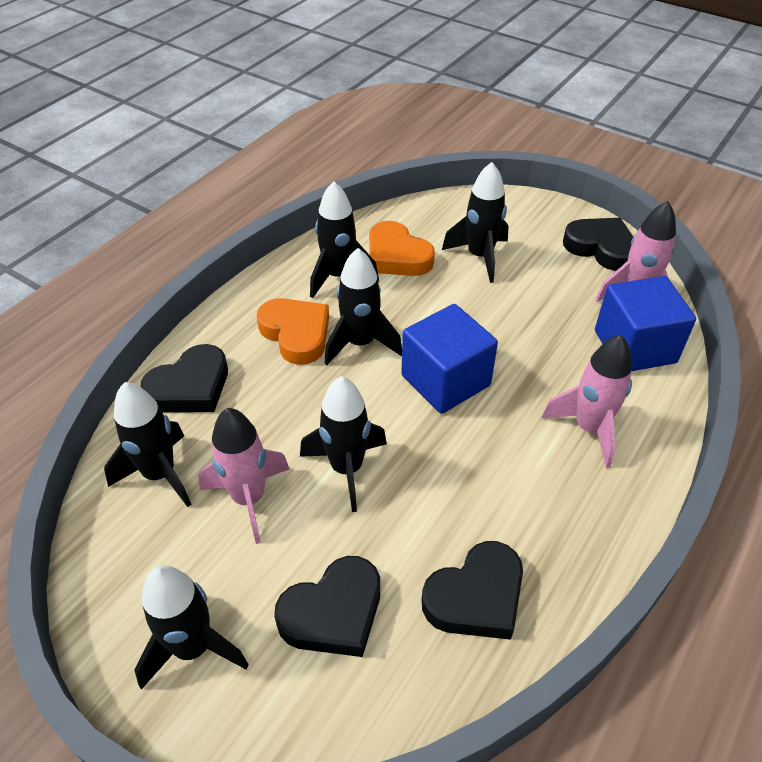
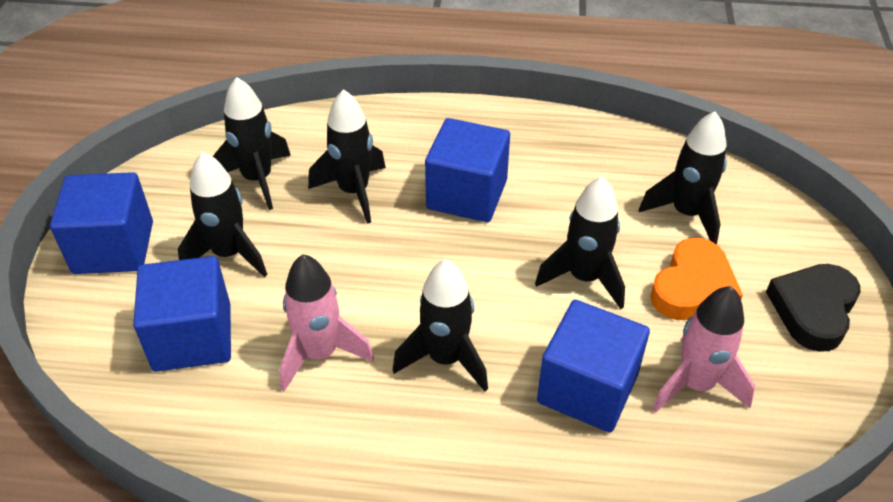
black heart: [141,344,228,413] [274,556,380,657] [422,541,523,640] [563,218,633,271] = 4 -> [766,264,860,352] = 1
blue cube: [401,304,498,414] [595,276,696,371] = 2 -> [50,172,153,274] [133,256,231,372] [425,118,510,222] [537,300,650,432] = 4
orange heart: [257,298,329,365] [369,221,435,276] = 2 -> [650,238,743,320] = 1
pink rocket: [198,408,290,544] [541,335,632,468] [595,201,676,302] = 3 -> [279,254,374,391] [652,286,755,413] = 2

